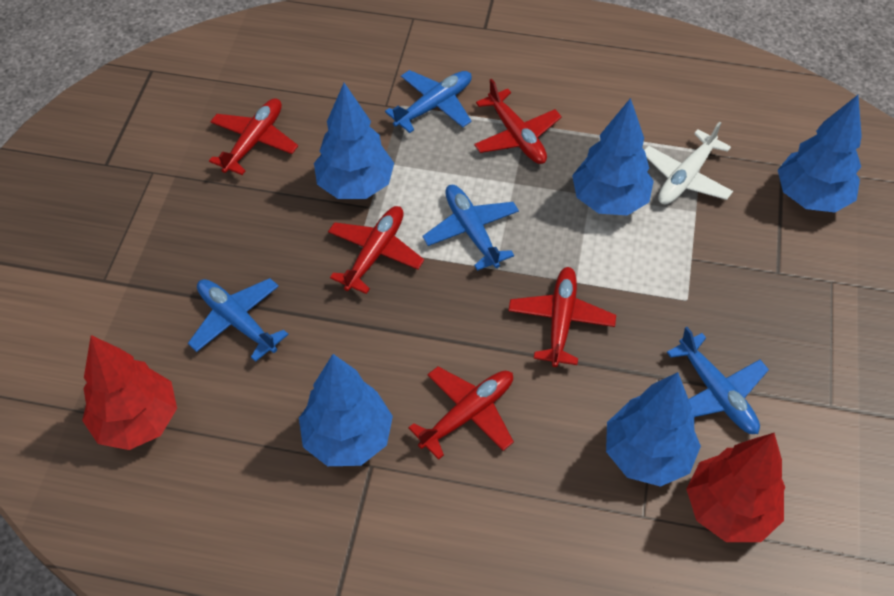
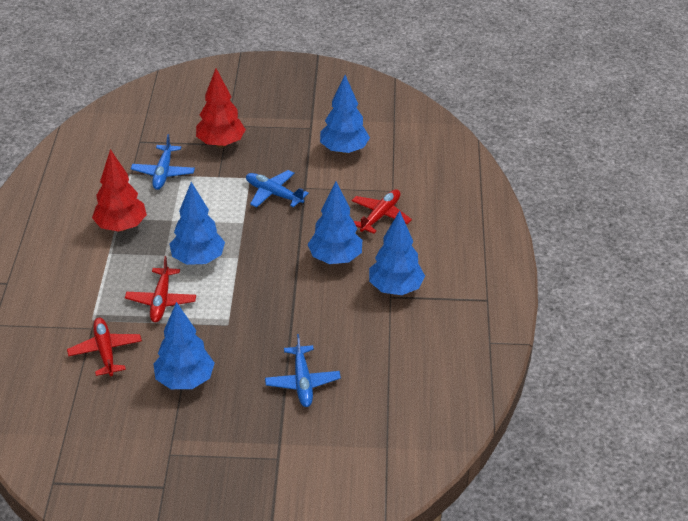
blue plane: [188,278,289,362] [385,70,472,133] [423,185,519,271] [667,327,769,434] = 4 -> [131,134,195,190] [246,170,309,208] [265,334,341,407] = 3
red plane: [209,98,298,175] [328,206,424,294] [408,367,514,460] [474,79,562,164] [508,267,616,367] = 5 -> [67,318,142,376] [125,256,196,322] [352,189,412,234] = 3
white plane: [644,122,733,205] = 1 -> none = 0

